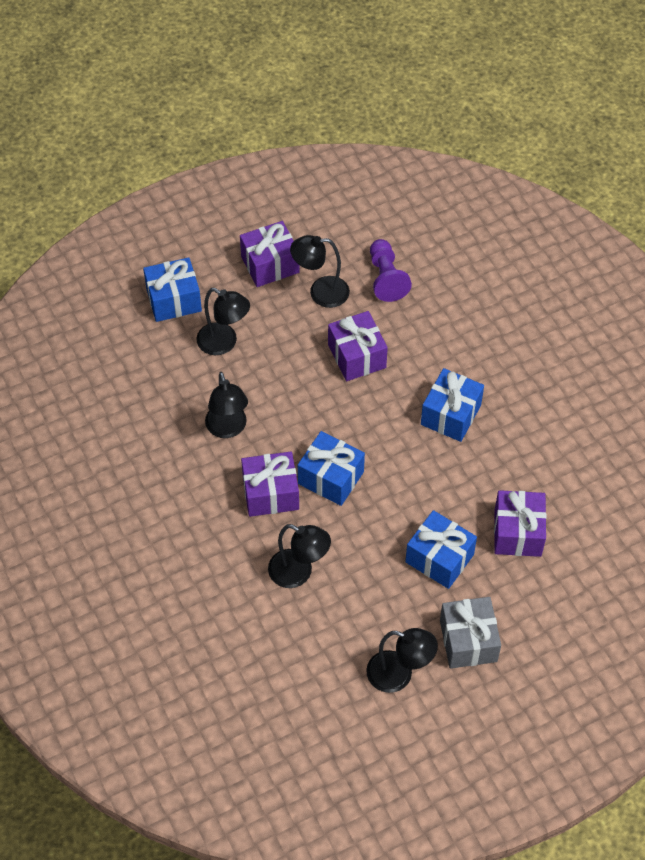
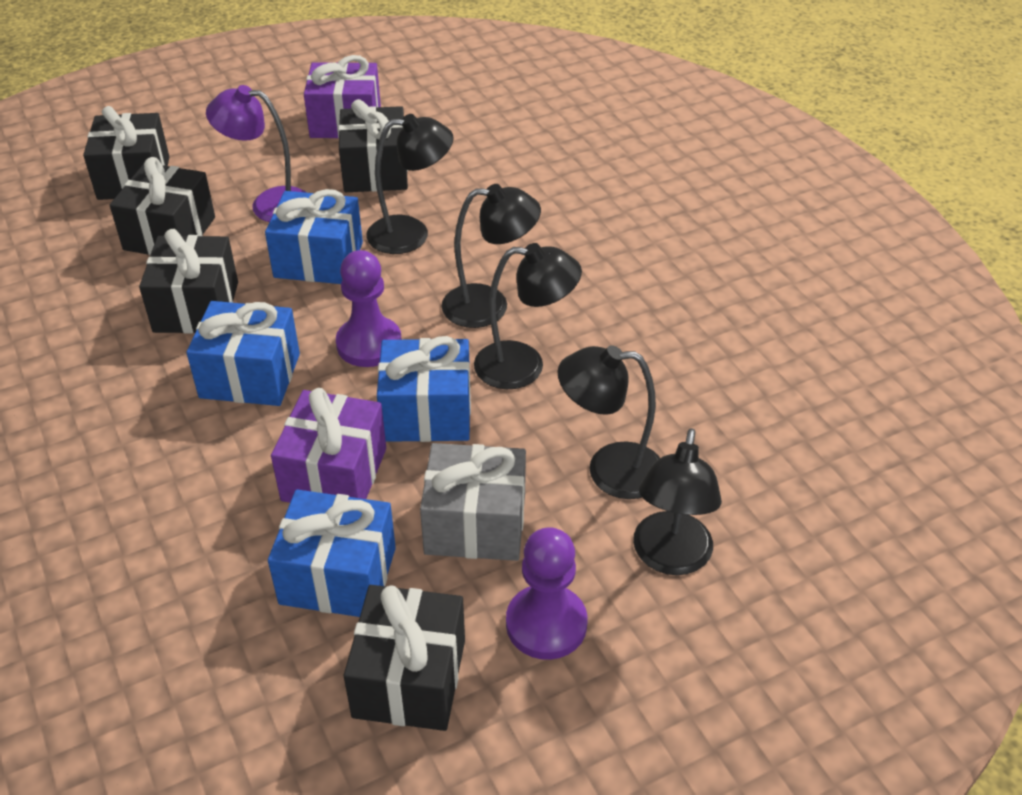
black gift: none = 0 -> [83,106,169,200] [110,157,215,255] [139,229,238,334] [338,99,408,192] [344,585,465,731] = 5
purple gift: [240,221,300,287] [241,452,299,517] [328,311,388,381] [494,490,547,557] = 4 -> [271,388,386,503] [304,55,381,138] = 2
purple lamp: none = 0 -> [206,85,307,222] = 1
purple pawn: [370,239,412,302] = 1 -> [336,250,402,367] [506,527,587,660] = 2

